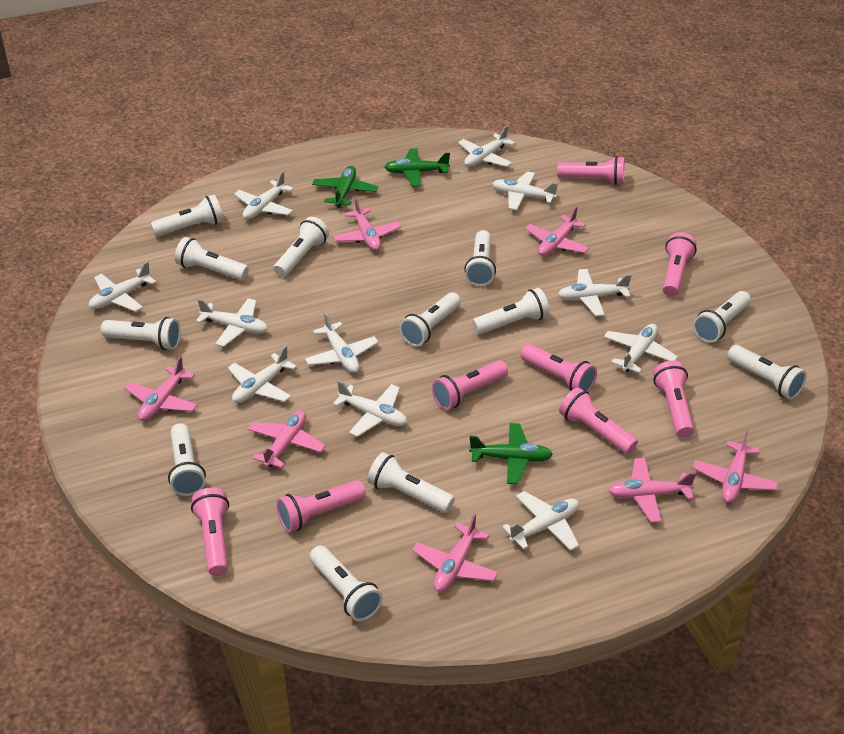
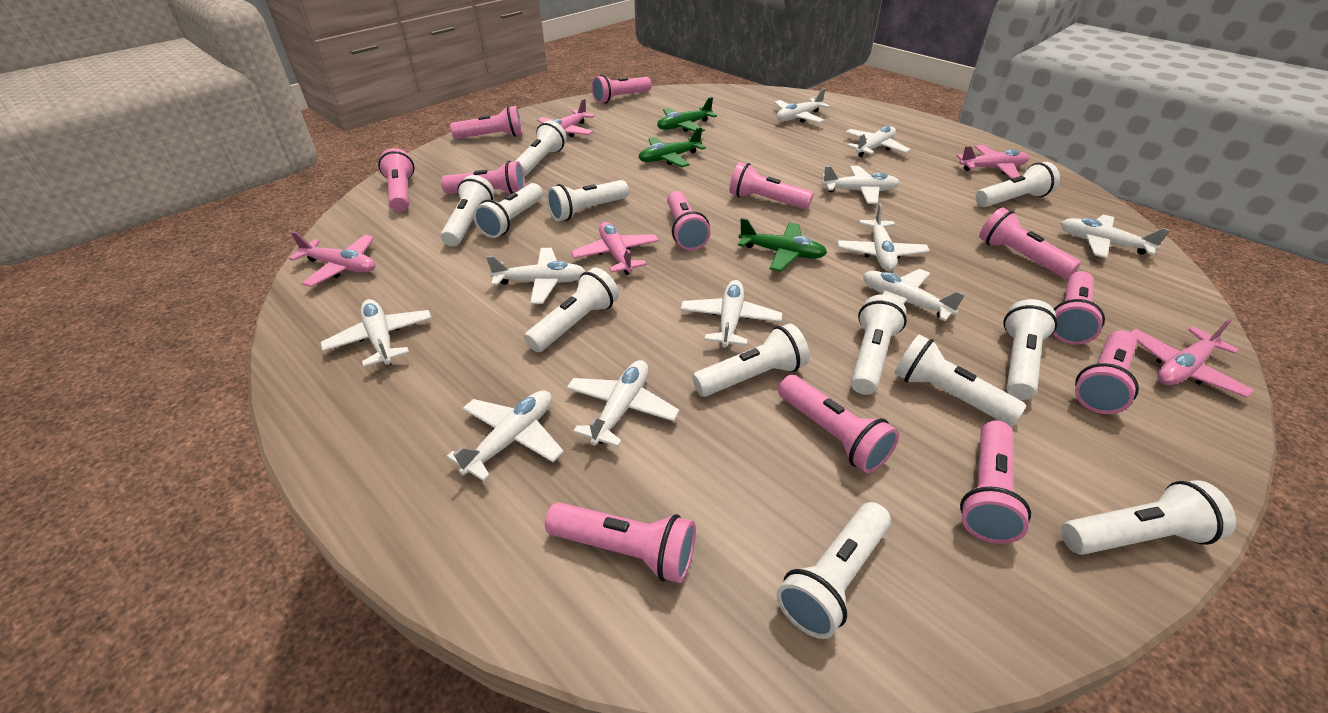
pink flashlight: [191,488,229,576] [276,480,366,532] [432,360,508,410] [520,344,597,392] [557,156,625,185] [559,387,638,454] [653,360,694,438] [662,232,697,297] = 8 -> [378,148,414,212] [441,161,525,194] [450,106,523,139] [545,502,696,583] [591,75,652,104] [667,191,711,250] [729,162,814,209] [778,375,899,473] [960,420,1031,544] [979,207,1081,279] [1053,271,1105,345] [1075,330,1139,414] = 12
pink plane: [124,356,197,421] [248,410,325,468] [333,197,401,251] [412,514,498,592] [525,206,589,256] [608,458,696,523] [693,430,778,503] = 7 -> [289,231,375,287] [537,98,595,137] [571,222,659,275] [956,145,1029,179] [1130,318,1254,398] = 5

